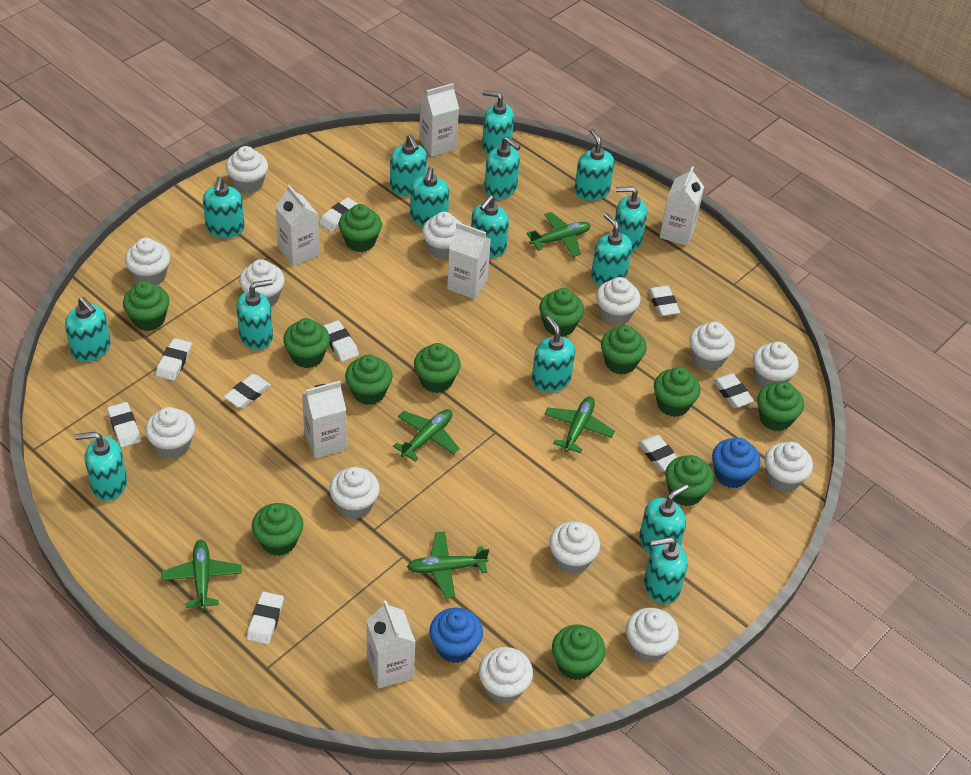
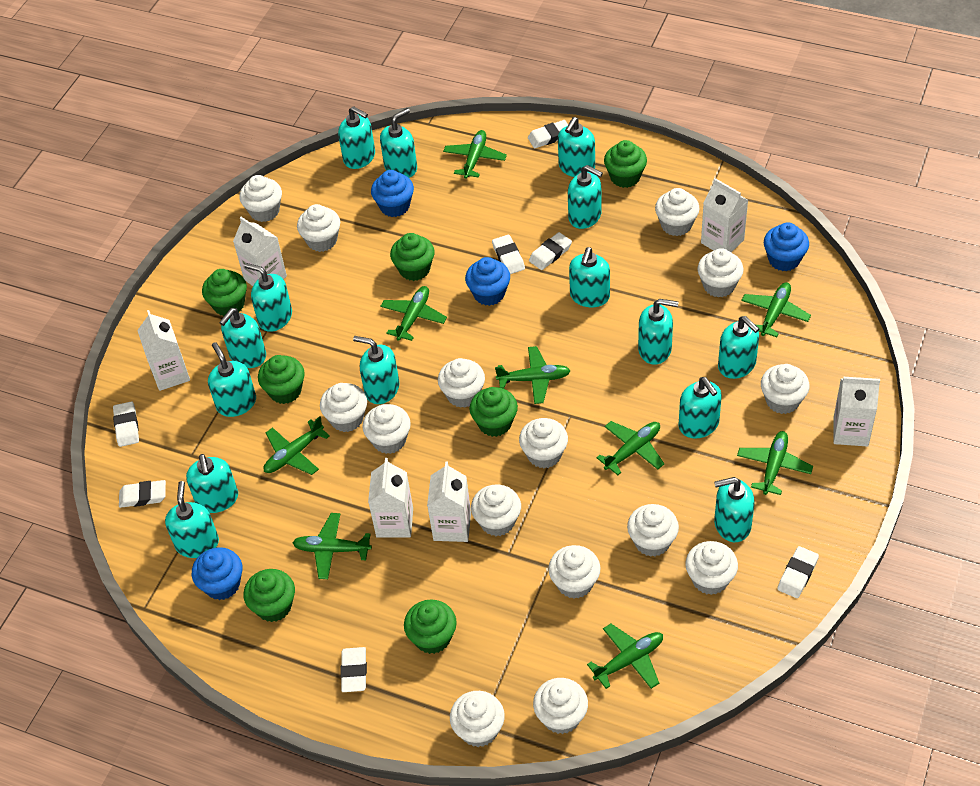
blue cupcake: [429,608,483,663] [712,438,761,488] = 2 -> [192,547,242,600] [371,170,414,217] [465,257,510,306] [764,222,809,271] = 4
green cupcake: [123,281,169,331] [252,503,303,556] [283,318,330,368] [339,204,382,252] [345,355,393,405] [414,343,461,393] [539,288,584,337] [552,625,605,680] [601,325,647,375] [654,367,701,417] [665,455,714,506] [757,381,804,431] = 12 -> [202,269,247,316] [244,569,295,622] [258,355,305,404] [390,233,435,281] [404,600,457,654] [470,387,518,437] [604,140,647,188] = 7
green plane: [161,539,242,610] [393,409,460,462] [407,532,489,598] [527,212,591,257] [544,396,615,453] = 5 -> [263,416,330,475] [293,513,372,579] [380,286,447,341] [443,130,507,179] [495,346,571,404] [587,624,663,689] [596,421,664,475] [737,431,813,495] [741,282,811,337] = 9
white cupcake: [125,238,170,285] [145,407,195,459] [226,146,268,194] [239,259,285,307] [329,467,380,519] [422,212,461,260] [479,647,533,704] [549,521,600,574] [596,277,641,326] [626,608,679,663] [689,322,735,371] [753,342,799,388] [764,442,813,492] = 13 -> [239,175,282,222] [297,204,340,252] [320,383,367,432] [362,404,411,454] [438,358,485,408] [450,691,505,747] [471,485,521,536] [519,418,568,468] [533,678,588,734] [548,545,601,599] [627,504,679,557] [655,188,700,236] [685,541,738,595] [697,248,743,297] [761,364,810,414] = 15
white eraser: [107,402,141,447] [156,338,192,381] [224,374,271,408] [247,592,284,645] [319,197,358,232] [323,320,359,362] [638,435,677,472] [648,286,680,316] [713,373,754,408] = 9 -> [113,401,139,447] [119,480,166,508] [340,647,367,692] [492,235,525,274] [528,120,568,148] [529,232,572,270] [778,546,819,598] = 7

